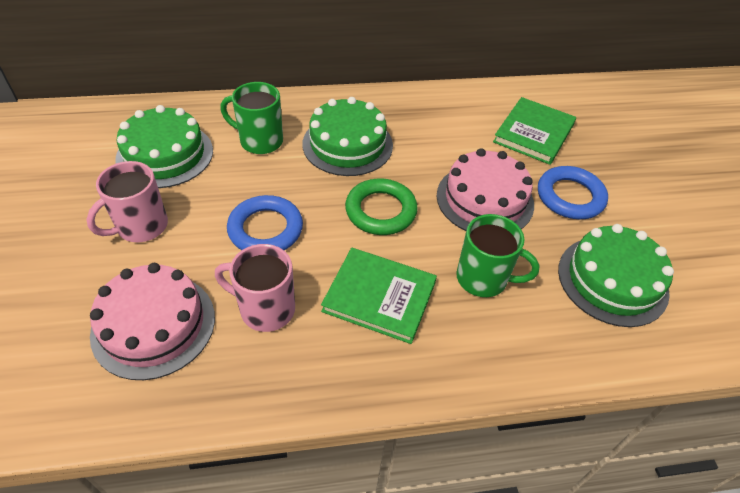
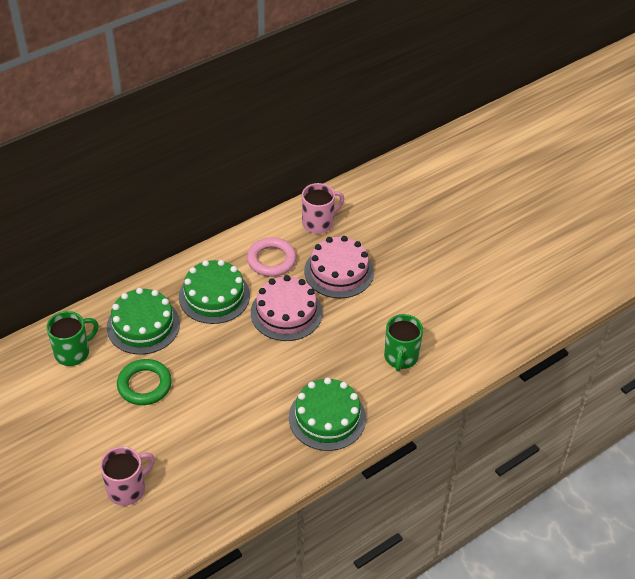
blue ring: [227,195,303,250] [538,166,608,219] = 2 -> none = 0
green book: [321,248,437,344] [493,97,576,165] = 2 -> none = 0
pink ring: none = 0 -> [247,237,296,277] = 1

